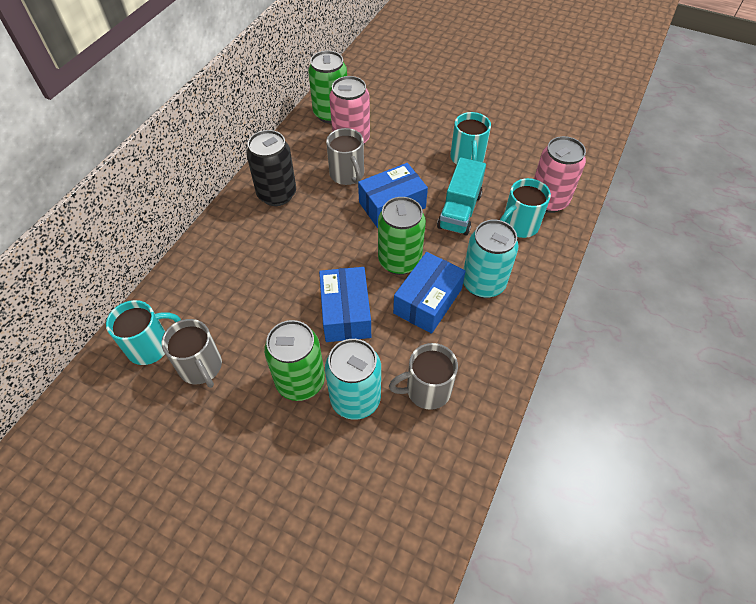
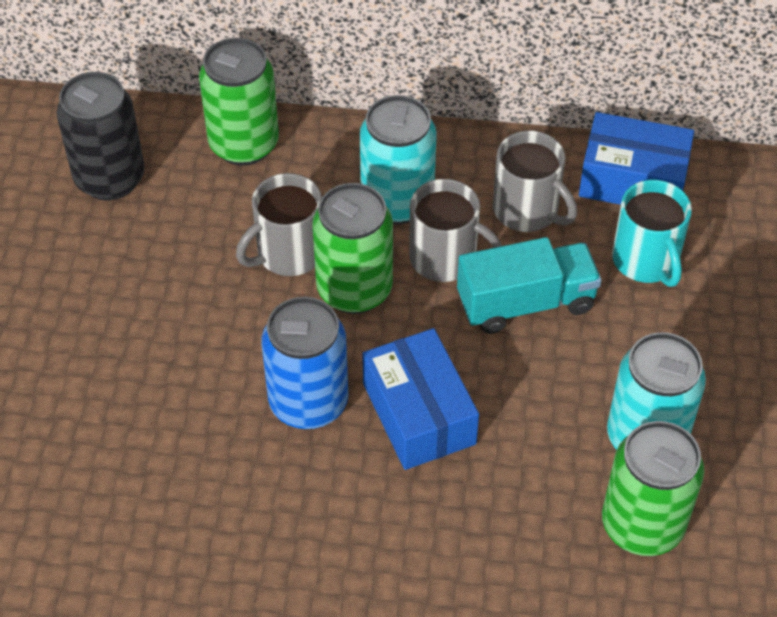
blue box: [319,267,371,342] [358,163,428,228] [393,252,466,334] = 3 -> [362,328,479,470] [579,112,694,205] = 2
blue can: none = 0 -> [261,297,349,430] = 1
pink can: [329,76,370,144] [534,136,586,213] = 2 -> none = 0
turquoise mug: [106,300,181,365] [450,112,491,164] [500,178,551,238] = 3 -> [612,180,692,287] = 1

